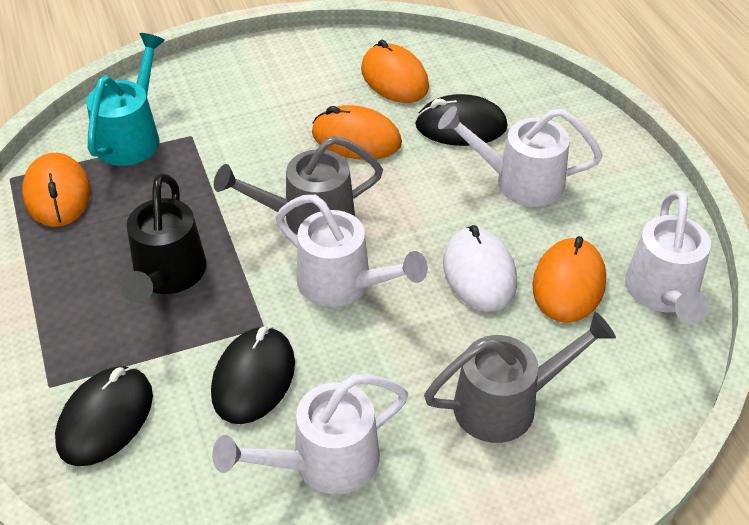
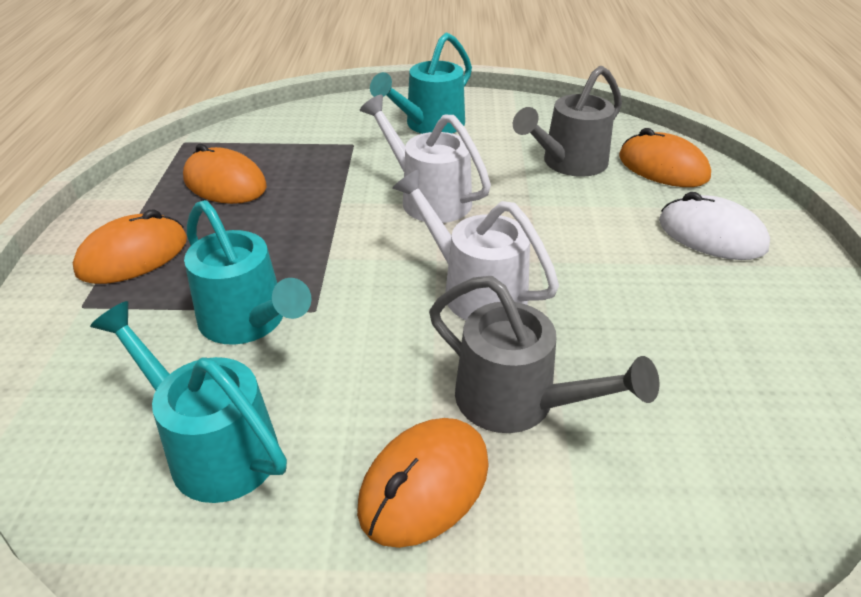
black mouse: [55,366,153,466] [211,326,295,424] [415,94,507,146] = 3 -> none = 0
black watering can: [121,174,207,303] = 1 -> none = 0
turquoise watering can: [86,33,165,166] = 1 -> [90,301,287,503] [184,200,312,345] [370,32,472,134] = 3
white watering can: [212,374,408,494] [275,195,428,307] [438,106,602,207] [625,191,711,323] = 4 -> [360,95,491,223] [392,169,559,320] = 2

